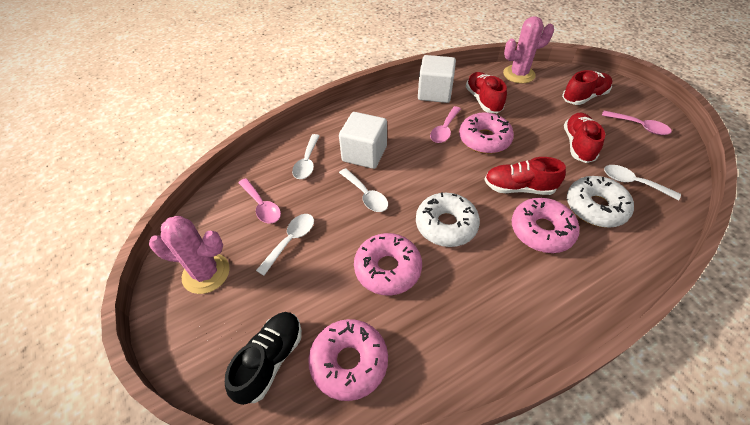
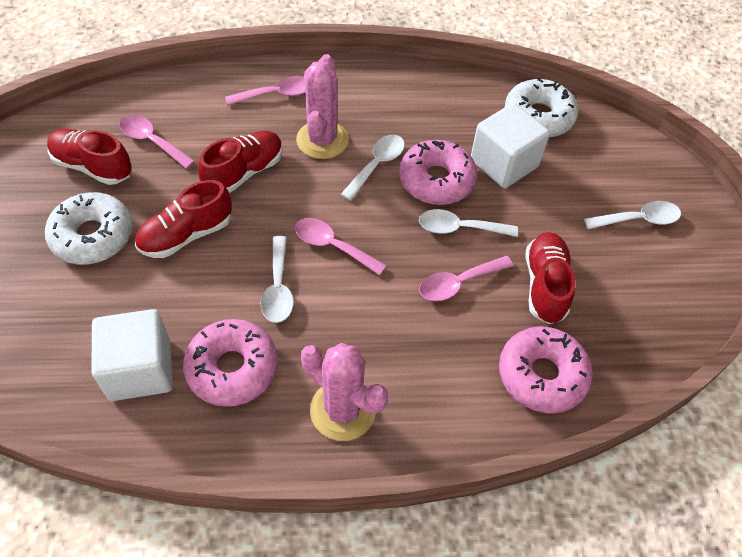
black shoe: [225,312,302,405] = 1 -> none = 0
pink donut: [308,319,388,401] [354,233,422,296] [459,112,514,154] [512,198,580,253] = 4 -> [183,319,278,407] [399,140,477,205] [499,326,593,414] = 3
pink spoon: [239,178,281,224] [430,106,461,143] [602,111,672,135] = 3 -> [119,115,195,169] [225,76,305,105] [295,218,387,275] [419,256,513,301] = 4

